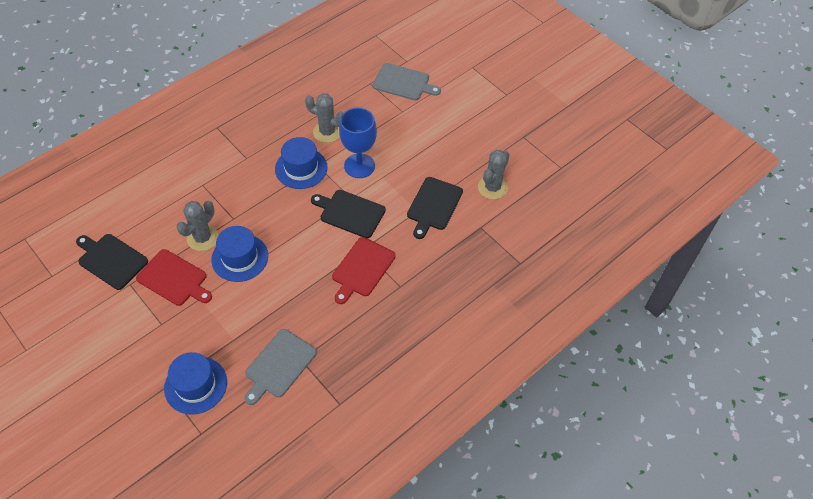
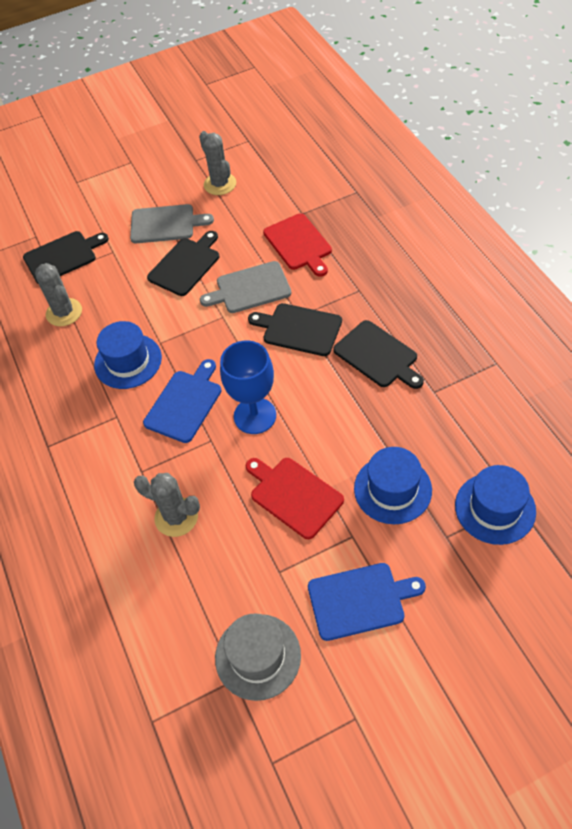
black cutting board: [76,234,148,290] [311,190,386,238] [407,177,463,239] = 3 -> [23,231,109,284] [147,231,219,296] [248,303,342,356] [333,320,424,389] = 4
blue cutting board: none = 0 -> [143,359,222,443] [308,563,426,641] = 2
grey hat: none = 0 -> [215,614,301,701] = 1

